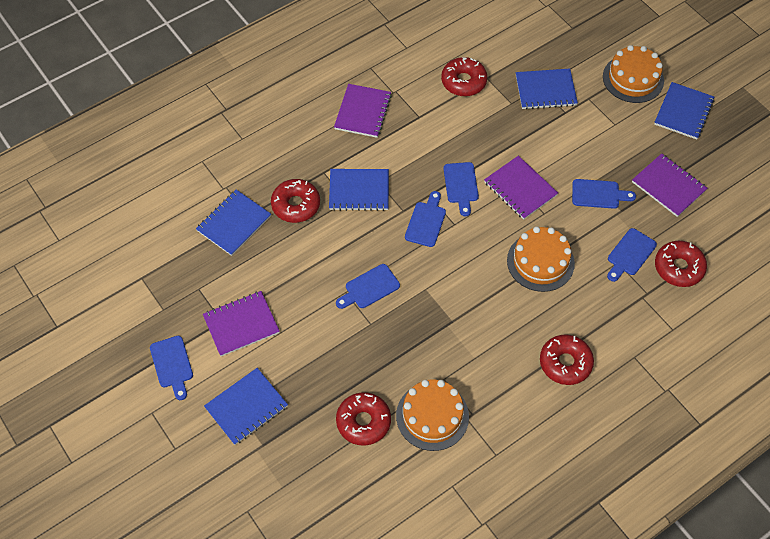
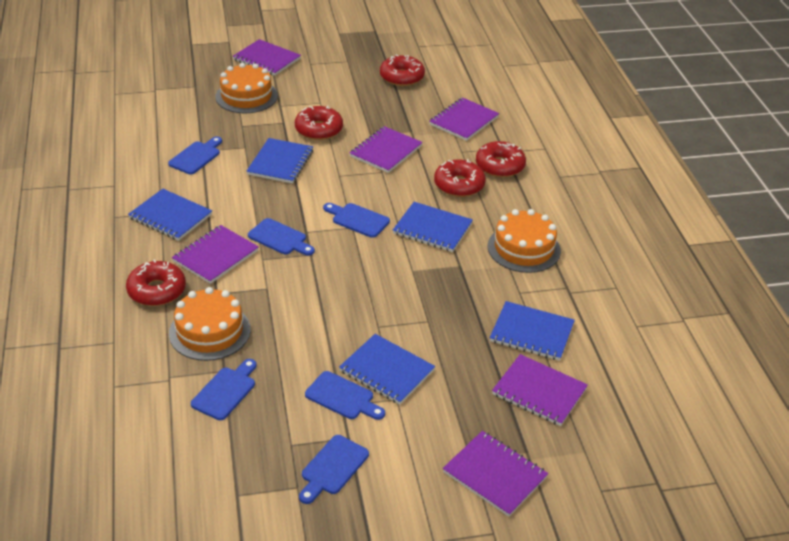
purple notebook: [203,291,280,356] [334,84,392,138] [484,156,558,220] [632,153,707,217] = 4 -> [172,225,259,284] [232,39,301,76] [350,126,423,173] [429,97,499,141] [443,431,548,517] [492,354,588,426] = 6

